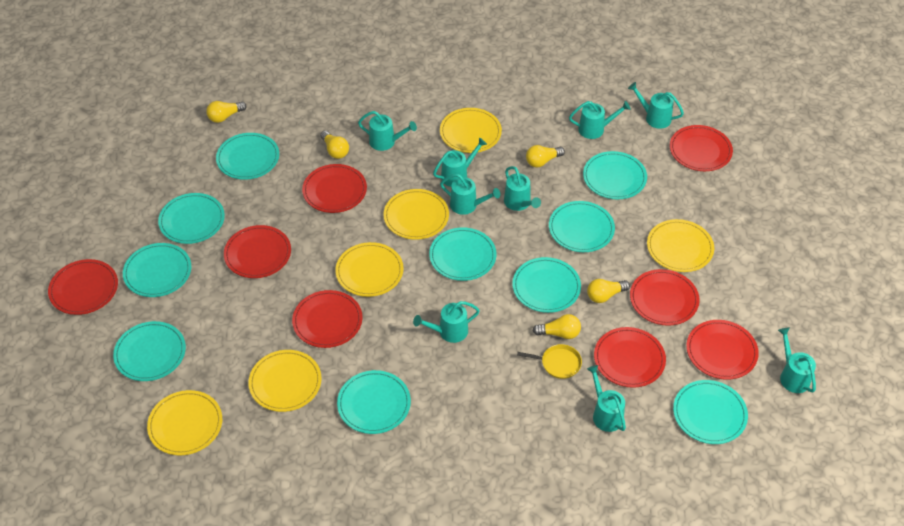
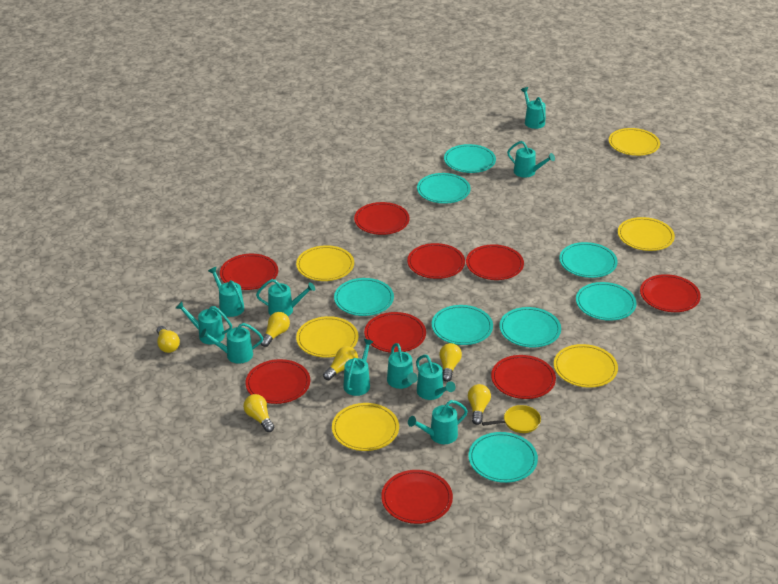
red plate: [48,259,118,315] [224,225,291,278] [292,290,362,348] [302,164,367,213] [594,327,666,388] [630,269,699,326] [670,125,733,171] [686,320,759,380] = 8 -> [220,254,278,290] [246,359,310,404] [354,202,410,235] [364,312,426,353] [381,470,453,524] [407,243,465,279] [466,244,524,280] [491,355,556,399] [640,274,701,312] = 9
turquoise plate: [113,321,186,381] [123,243,191,297] [158,193,225,244] [216,133,279,180] [337,370,411,434] [429,227,496,281] [512,257,581,313] [549,201,615,252] [583,151,647,199] [673,380,748,444] = 10 -> [334,278,394,316] [417,173,471,204] [432,305,493,345] [444,144,496,173] [468,432,538,483] [499,307,561,347] [559,242,618,278] [576,282,637,321] = 8
turquoise watering can: [358,111,417,151] [413,301,480,343] [433,138,487,187] [440,174,500,215] [504,166,541,211] [569,101,630,139] [587,365,626,432] [628,82,684,129] [778,328,816,393] = 9 -> [175,301,232,344] [200,323,263,364] [208,267,244,317] [256,279,315,316] [343,339,374,396] [387,343,418,389] [408,400,468,444] [416,355,456,400] [507,141,555,178] [521,87,546,129] = 10
yellow light bulb: [206,101,247,123] [320,131,349,159] [526,145,565,167] [533,314,581,339] [587,279,630,303] = 5 -> [157,326,180,353] [243,394,274,432] [261,312,290,347] [323,346,358,380] [439,343,462,382] [468,384,491,425] = 6

